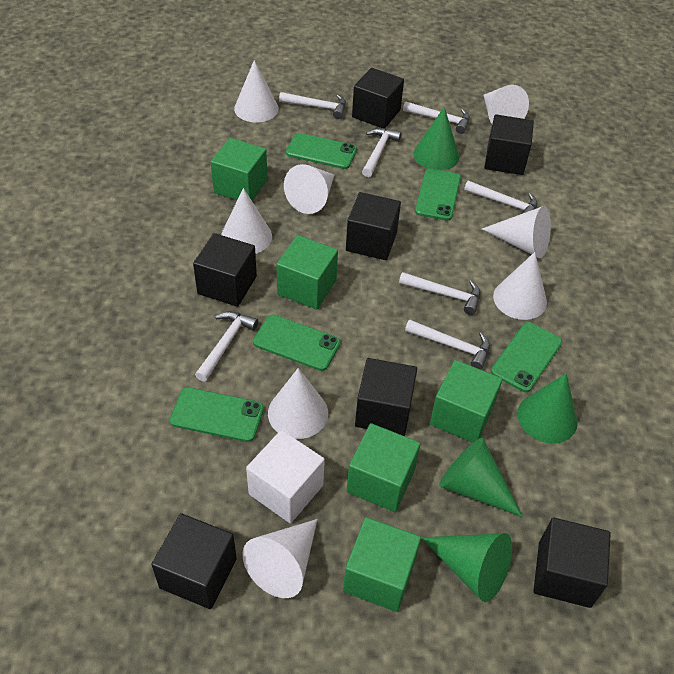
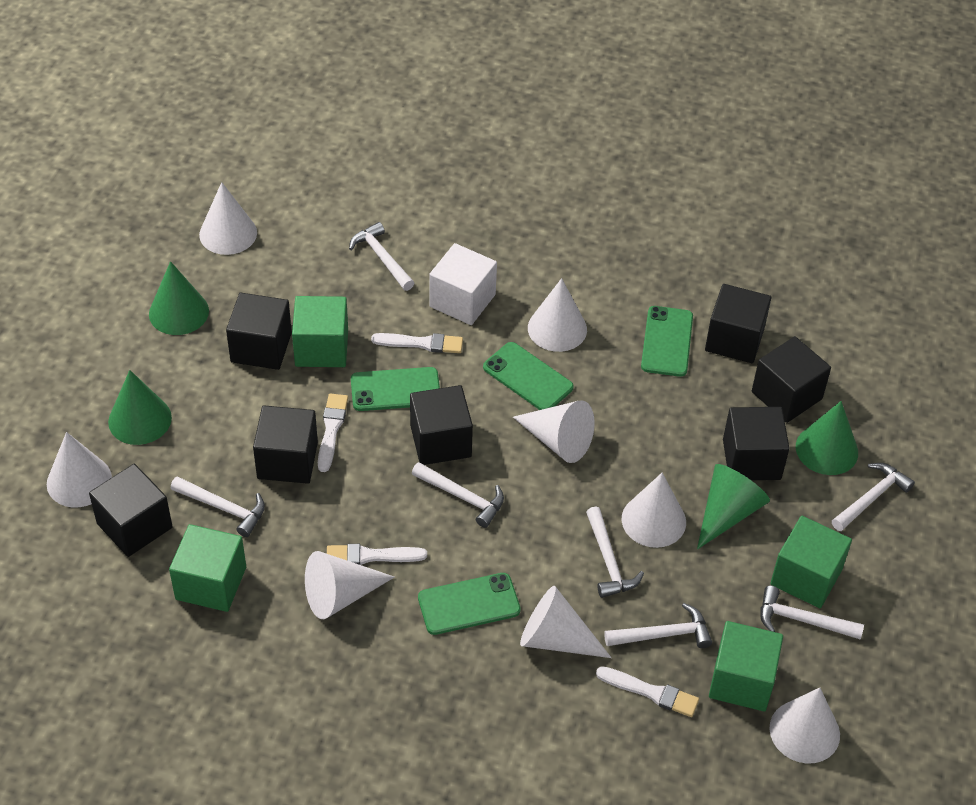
green cube: [211,138,267,201] [276,235,338,310] [343,517,421,612] [346,423,421,512] [430,360,502,443] = 5 -> [169,524,246,612] [292,296,348,367] [709,621,783,711] [770,516,852,608] = 4
green phone: [170,387,264,442] [253,315,340,371] [286,133,357,169] [415,169,461,221] [491,322,562,392] = 5 -> [351,367,440,411] [418,573,521,635] [483,342,574,410] [641,306,693,377] = 4
white brush: none = 0 -> [318,394,348,472] [327,544,427,565] [371,333,463,353] [596,666,699,717] = 4

